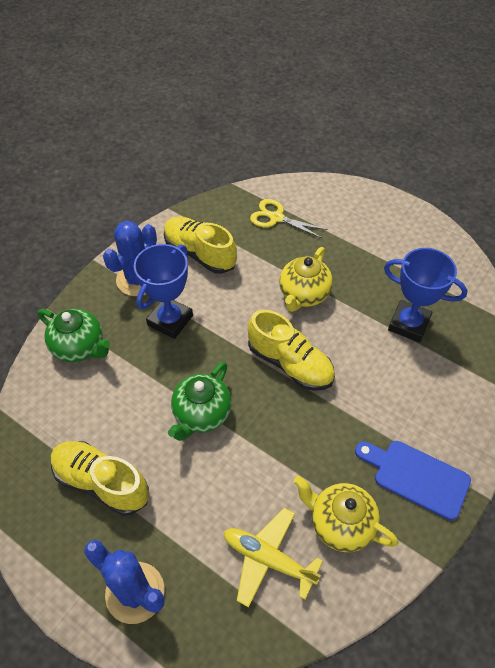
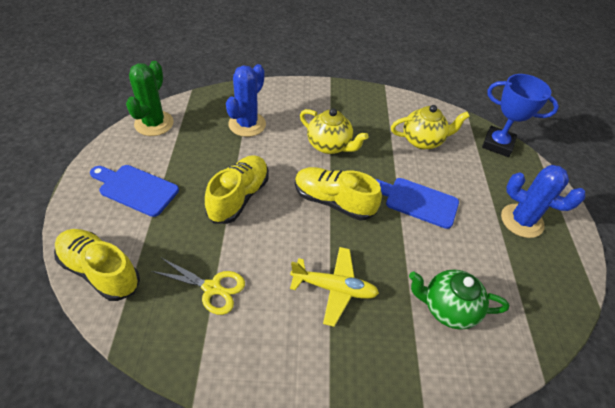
blue cutting board: [355,441,471,520] = 1 -> [90,165,179,217] [375,178,459,229] = 2
blue trophy: [134,244,193,339] [384,248,468,342] = 2 -> [482,74,559,157] = 1
green cactus: none = 0 -> [126,61,174,136] = 1
green teapot: [37,309,110,362] [168,362,232,441] = 2 -> [409,270,509,330] = 1

